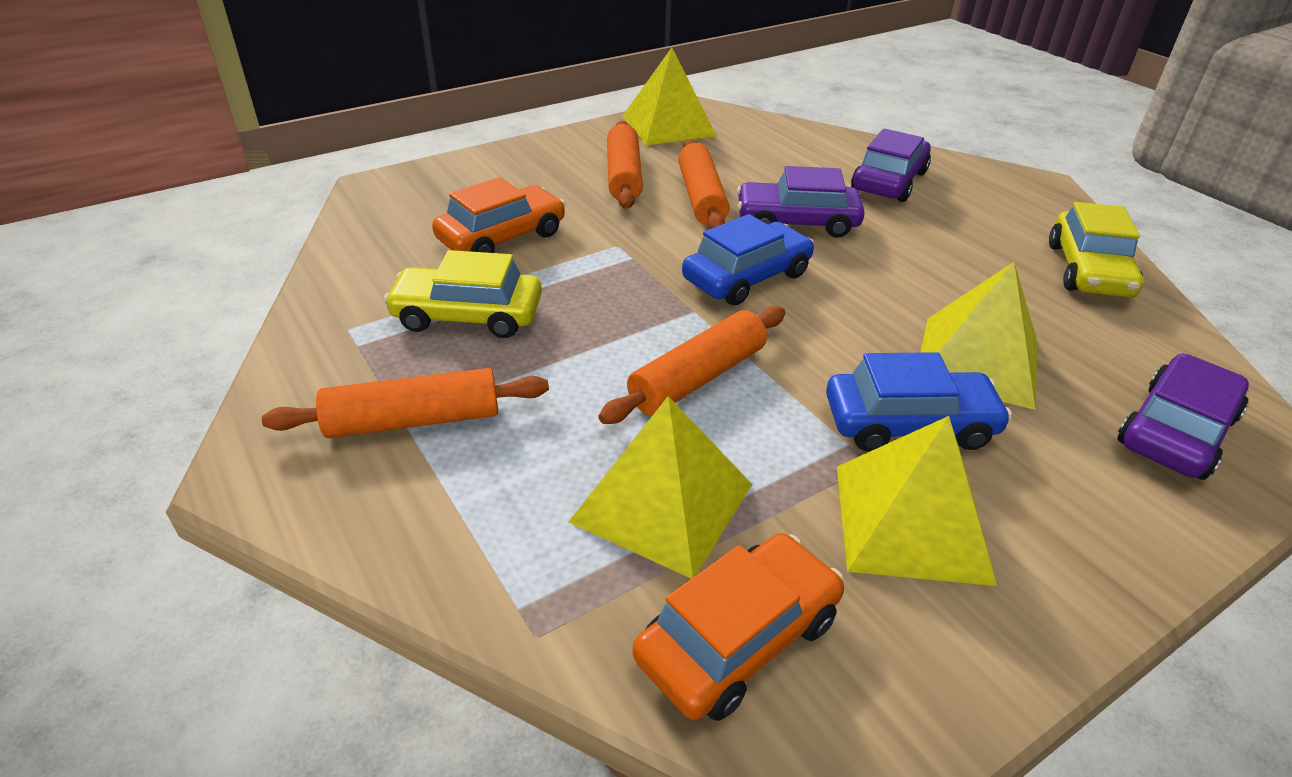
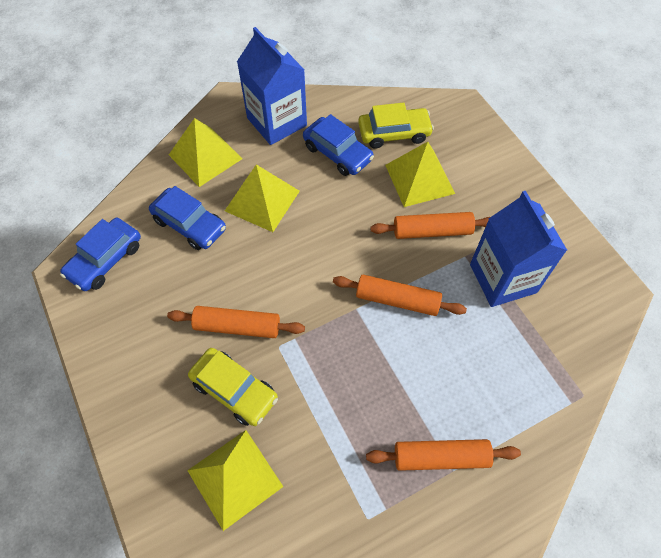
blue car: [682,214,814,305] [826,352,1012,452] = 2 -> [60,218,141,291] [149,186,226,250] [303,114,374,176] = 3
blue carton: none = 0 -> [237,27,307,145] [470,191,567,307] = 2
orange car: [432,177,565,253] [633,533,844,721] = 2 -> none = 0
purple car: [737,166,865,238] [851,129,931,202] [1117,354,1249,480] = 3 -> none = 0

